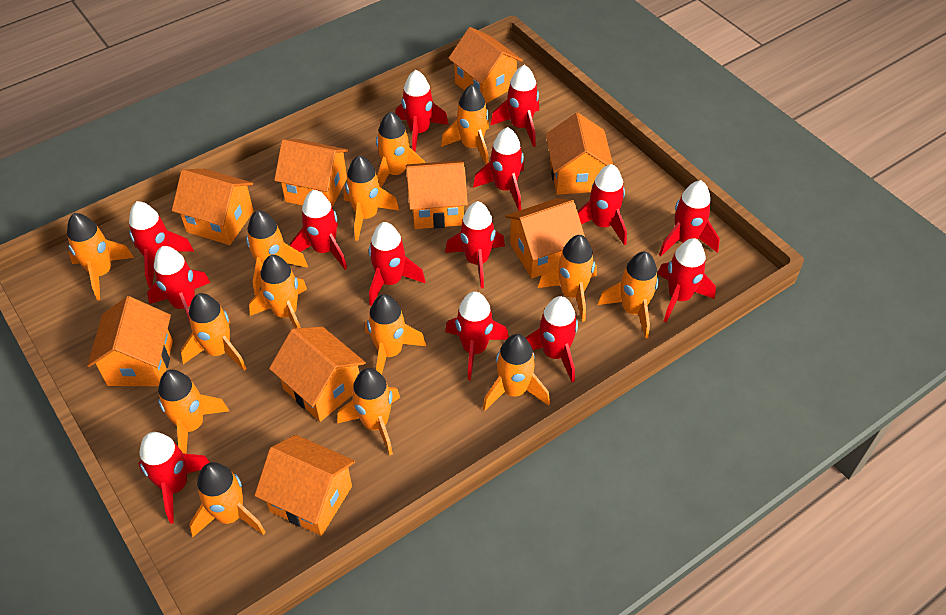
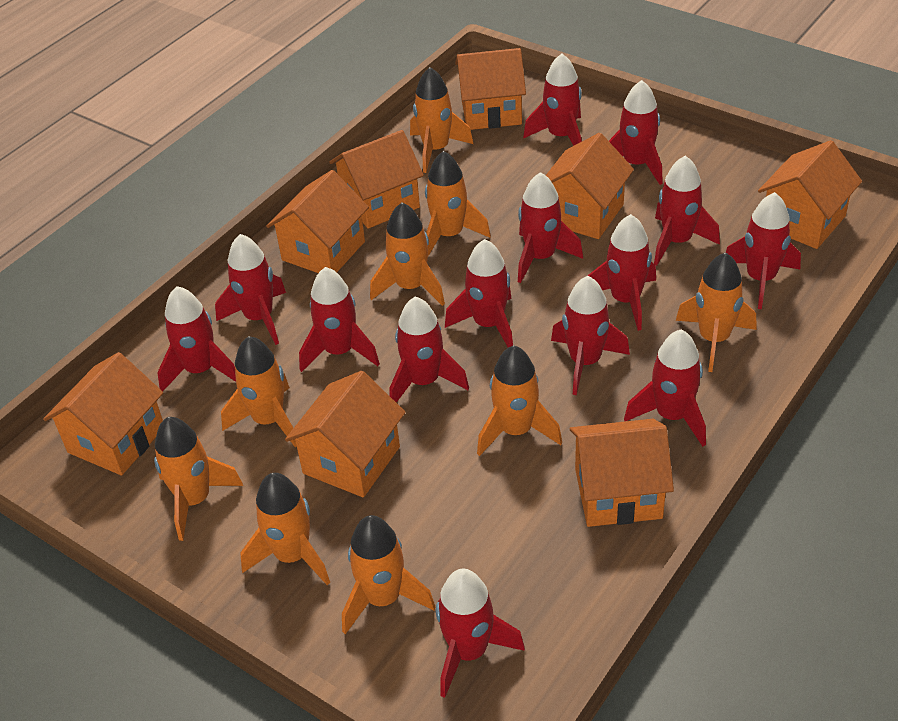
orange house: [87,296,173,386] [172,169,254,245] [254,435,355,536] [269,327,366,422] [274,139,349,208] [406,160,468,229] [448,27,523,103] [505,198,585,278] [546,113,613,195] = 9 -> [43,352,163,475] [266,170,369,273] [285,371,406,497] [330,130,424,229] [455,48,526,130] [546,133,634,239] [570,419,674,527] [758,140,862,249] = 8
orange rocket: [67,213,134,300] [158,370,229,454] [180,293,247,371] [189,462,266,537] [246,210,308,295] [249,255,307,328] [337,368,400,455] [343,155,399,241] [365,294,426,375] [376,111,425,187] [441,85,489,165] [483,334,550,411] [538,235,597,322] [598,251,659,339] = 14 -> [154,417,243,541] [221,336,297,448] [240,473,330,585] [342,515,435,634] [370,203,445,306] [410,67,473,173] [425,151,491,256] [477,345,562,456] [676,252,756,372] = 9

